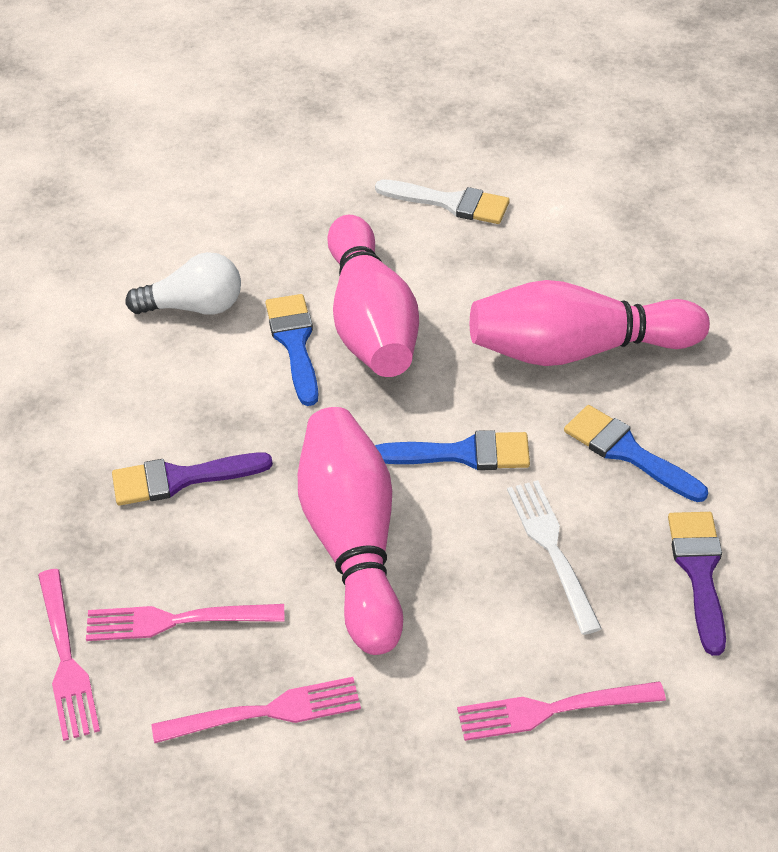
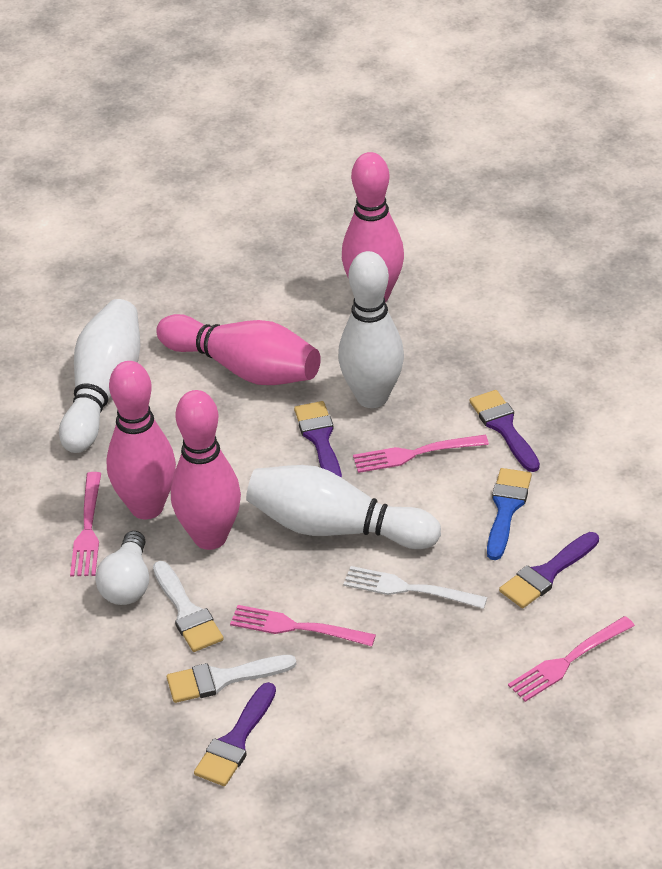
blue brush: [265,294,319,406] [375,430,530,470] [564,405,708,502] = 3 -> [487,468,532,560] = 1
pink bowling pin: [298,407,403,655] [327,215,419,377] [470,280,710,366] = 3 -> [106,361,176,519] [156,314,321,385] [171,390,241,550] [342,152,404,302] = 4
purple brush: [112,453,273,506] [668,512,726,656] = 2 -> [194,682,276,786] [294,401,342,478] [469,390,540,472] [499,532,599,608] = 4
white bowling pin: none = 0 -> [59,299,140,453] [246,465,441,549] [338,251,404,408] = 3
white brush: [375,179,510,224] = 1 -> [153,561,224,652] [167,655,296,703] = 2

